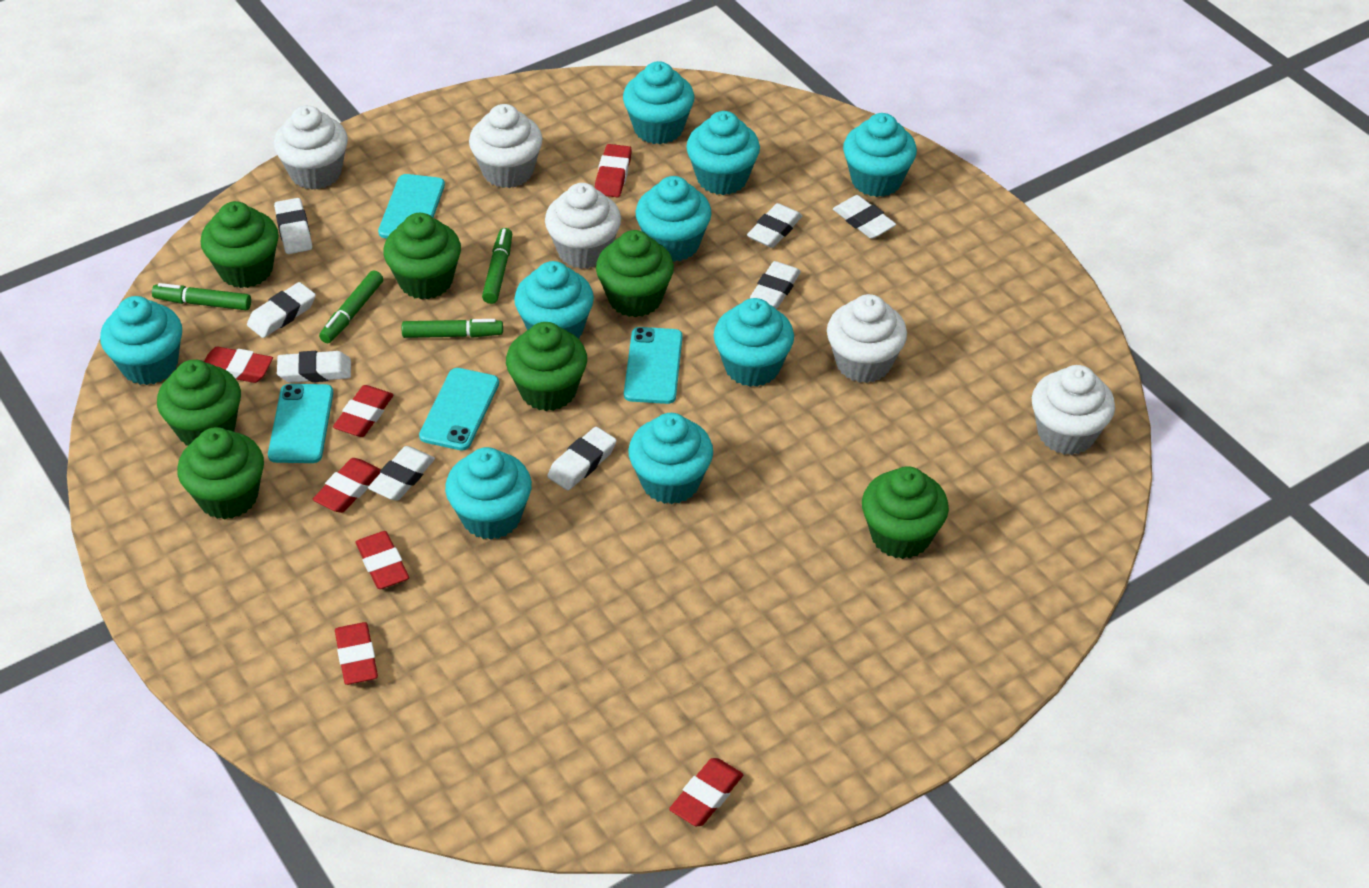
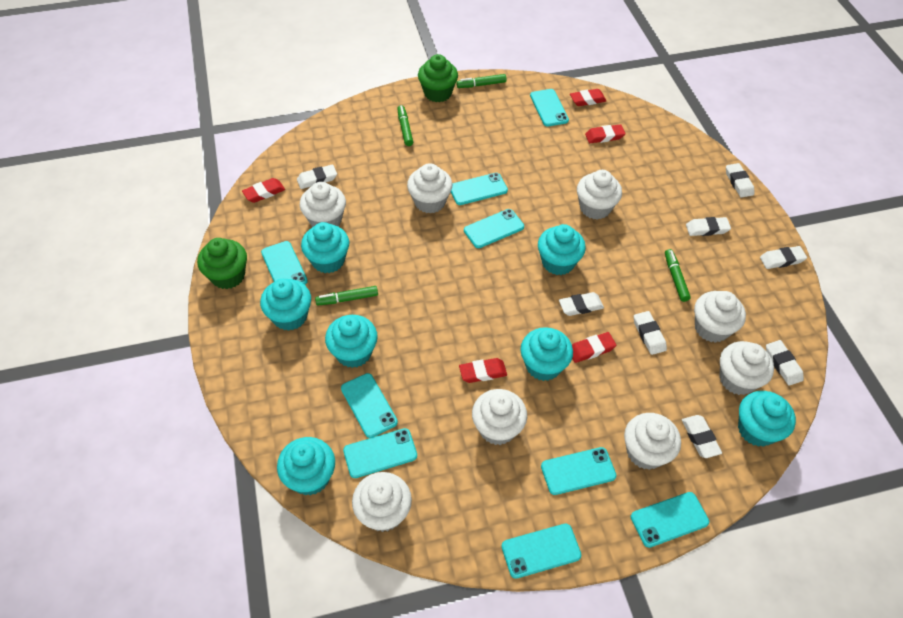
green cupcake: [157,359,241,446] [177,427,264,520] [200,201,279,288] [383,213,461,299] [506,322,587,411] [596,230,674,317] [862,466,949,559] = 7 -> [197,238,247,289] [418,54,458,102] = 2
red eraser: [204,347,273,383] [313,458,381,513] [333,385,393,437] [335,622,378,685] [356,531,409,589] [595,144,632,197] [669,758,743,826] = 7 -> [242,178,285,203] [459,358,507,383] [570,89,606,106] [572,332,616,363] [585,124,625,143] = 5
turquoise cupcake: [100,296,182,385] [445,447,532,540] [514,261,594,339] [623,61,694,144] [628,413,713,504] [635,176,711,262] [686,111,760,195] [714,298,794,387] [843,113,917,197] = 9 -> [260,279,311,331] [277,437,335,496] [301,222,349,273] [325,315,378,368] [520,327,573,381] [538,224,586,275] [738,391,796,447] = 7
turquoise phone: [268,384,333,463] [378,174,445,238] [419,368,499,451] [624,327,683,404] = 4 -> [261,241,308,285] [341,373,398,438] [343,428,417,478] [451,173,508,205] [464,209,524,248] [502,524,581,579] [530,89,569,127] [541,447,616,495] [631,492,709,548] = 9
white cupcake: [274,105,348,190] [469,104,543,188] [545,183,621,269] [827,294,907,383] [1032,365,1115,455] = 5 -> [300,182,346,227] [352,472,412,532] [407,163,452,214] [472,389,527,445] [577,170,622,220] [624,413,681,470] [694,291,746,343] [719,341,774,395] = 8

